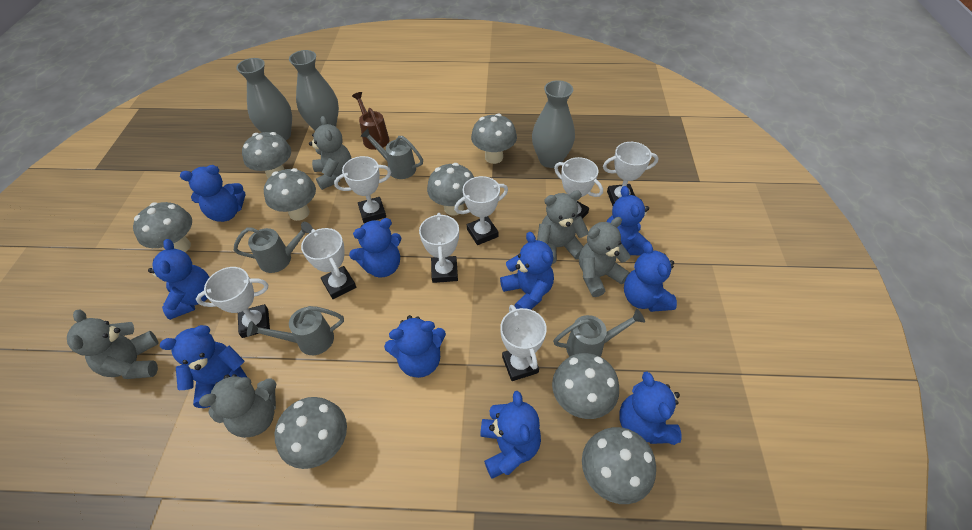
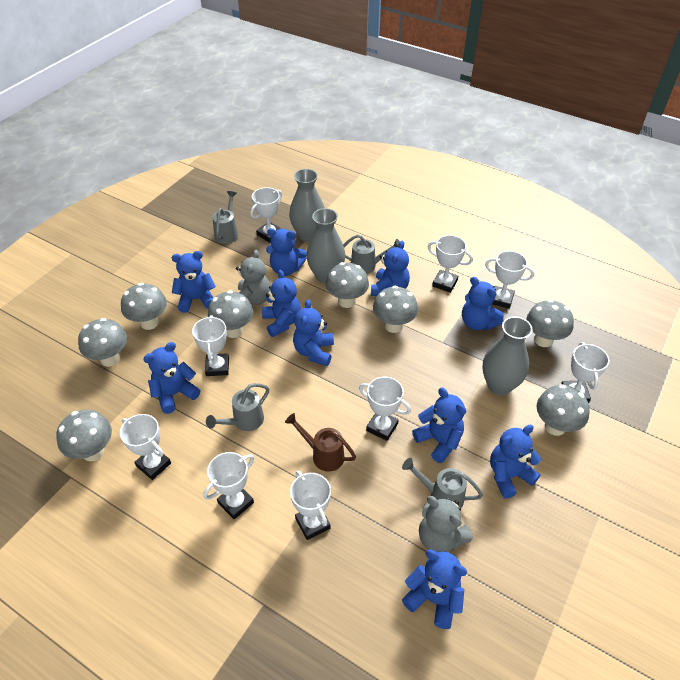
grey teddy bear: [67,309,159,379] [199,374,276,438] [309,116,351,190] [537,190,589,264] [579,217,631,297] = 5 -> [236,250,271,306] [419,496,473,552] = 2
white trophy: [196,267,270,338] [301,228,356,299] [334,156,391,223] [419,213,459,283] [454,176,508,245] [500,305,547,381] [554,157,603,219] [603,142,659,206] = 8 -> [120,414,171,480] [192,315,229,376] [203,452,254,520] [250,187,282,243] [290,470,331,540] [359,377,411,441] [427,235,473,293] [485,251,534,309] [561,342,609,403] = 9

